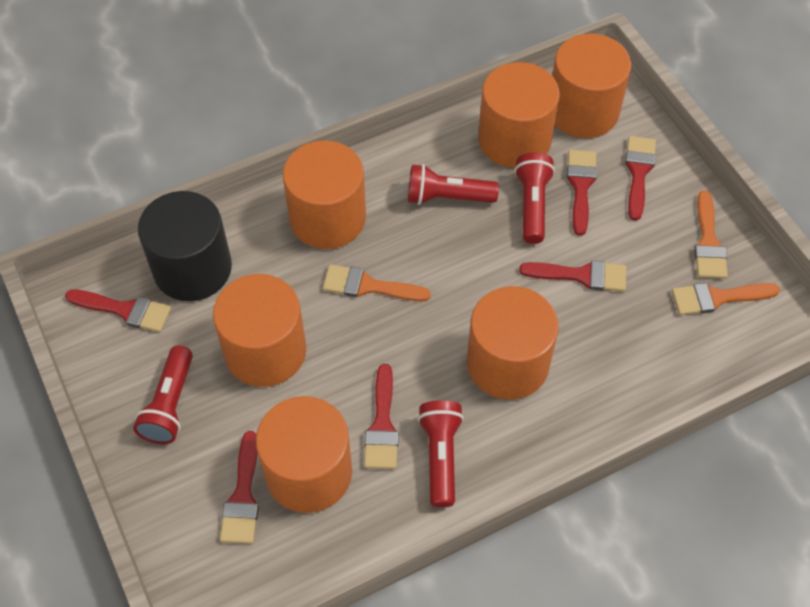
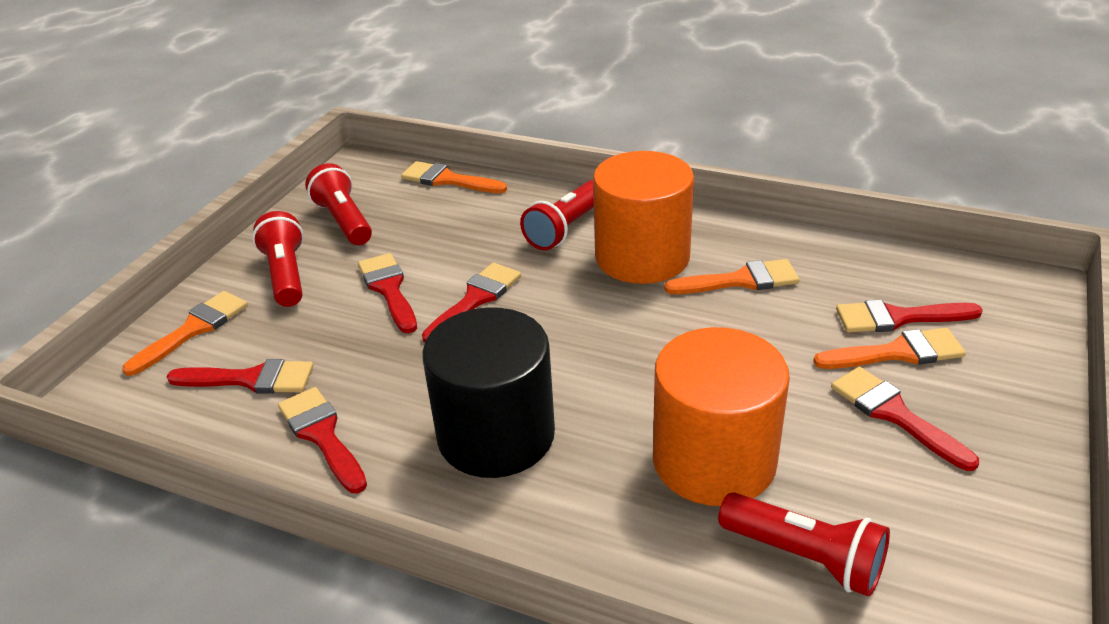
orange brush: [323,264,431,301] [672,283,780,315] [694,190,728,279] = 3 -> [122,291,248,376] [401,161,507,193] [664,259,800,294] [813,328,966,369] = 4
orange cylinder: [213,274,306,387] [256,396,352,513] [283,140,366,249] [467,286,559,400] [478,62,560,168] [552,33,631,138] = 6 -> [593,151,694,284] [653,327,790,506] = 2

